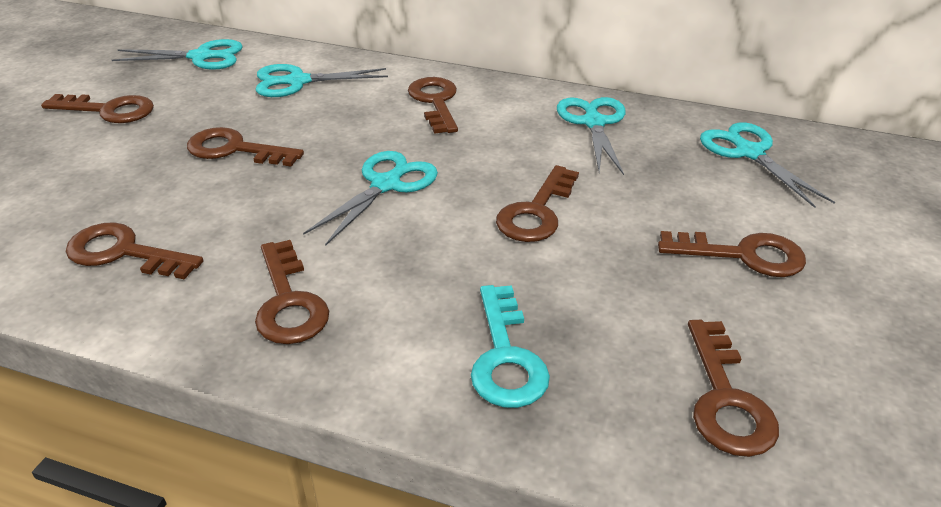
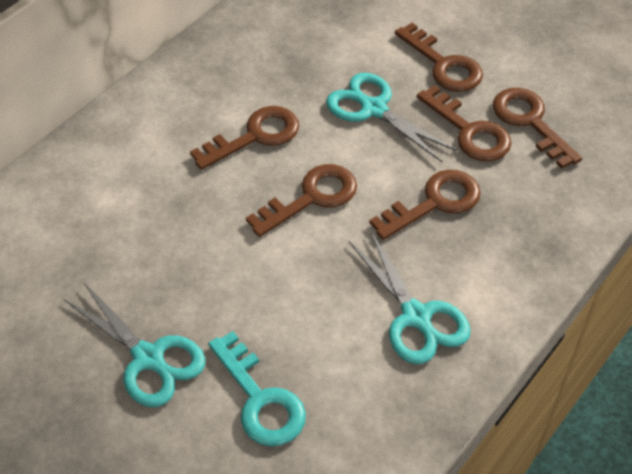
brown key: [41,94,154,123] [66,222,203,280] [187,127,304,167] [255,240,329,344] [408,77,458,134] [496,165,579,242] [658,231,806,277] [688,320,779,457] = 8 -> [190,106,299,170] [246,164,357,237] [369,170,481,240] [395,23,483,92] [417,85,512,162] [493,88,582,169] = 6
turquoise scissors: [112,39,243,70] [256,64,388,97] [303,151,438,246] [557,97,626,175] [700,123,835,208] = 5 -> [64,283,205,407] [326,73,457,163] [349,230,471,364] = 3

